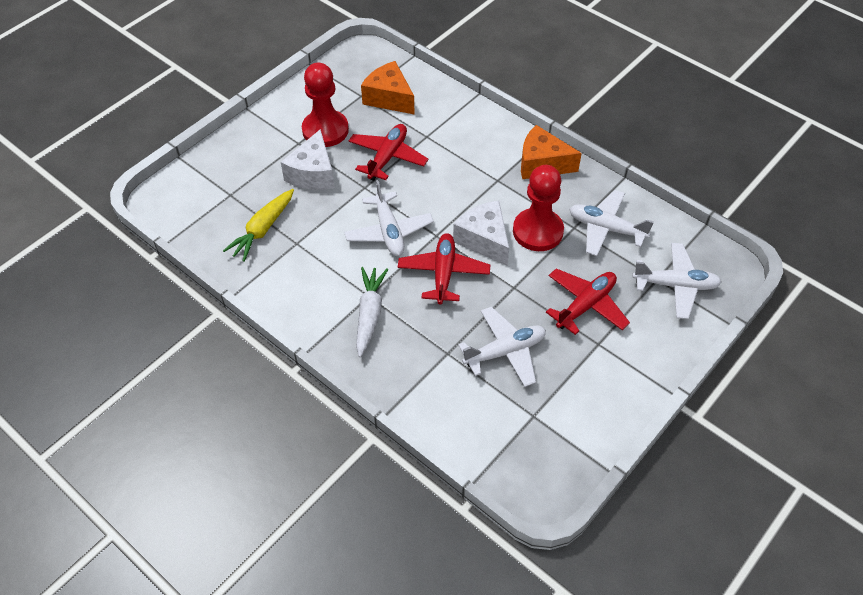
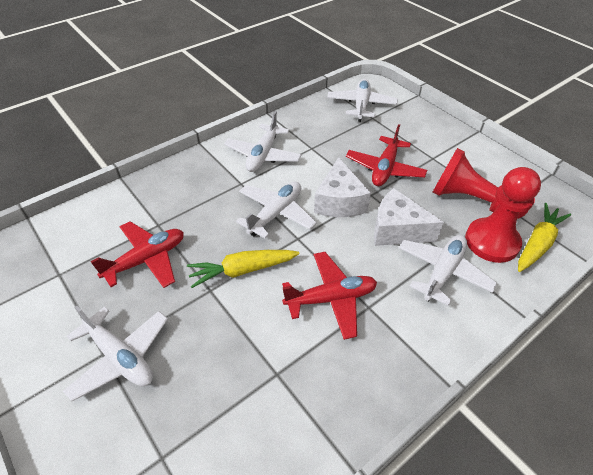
orange cheese: [361,61,415,115] [521,125,582,179] = 2 -> none = 0
white carrot: [356,267,388,357] = 1 -> none = 0
white plane: [344,180,434,256] [458,307,546,387] [569,190,654,256] [632,243,722,319] = 4 -> [63,305,168,401] [224,111,301,172] [236,182,317,238] [327,79,398,122] [399,235,497,306] = 5
yellow carrot: [223,189,294,262] = 1 -> [187,250,300,288] [518,203,571,272] = 2

